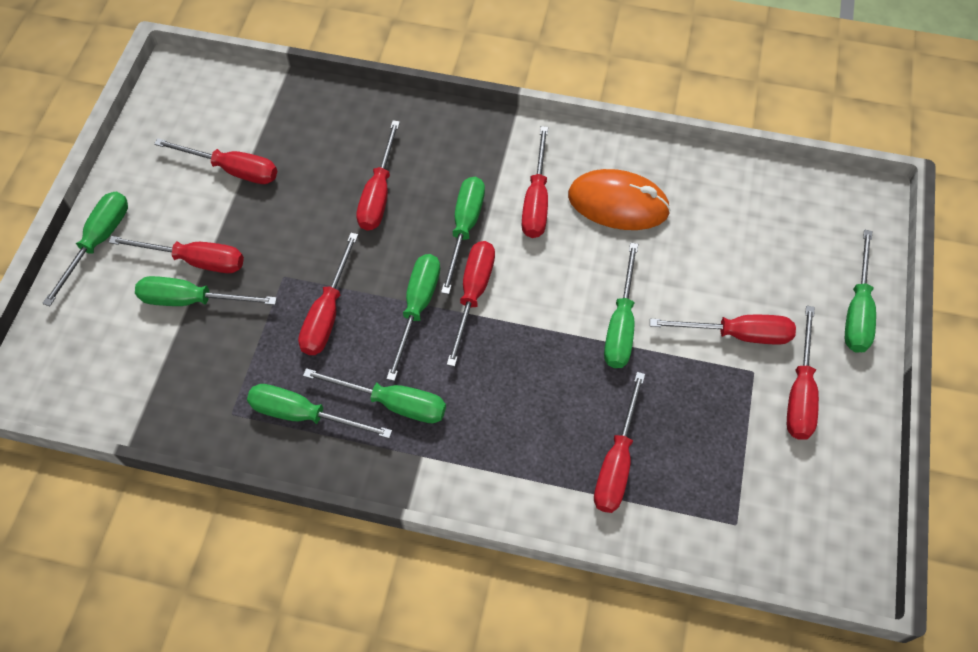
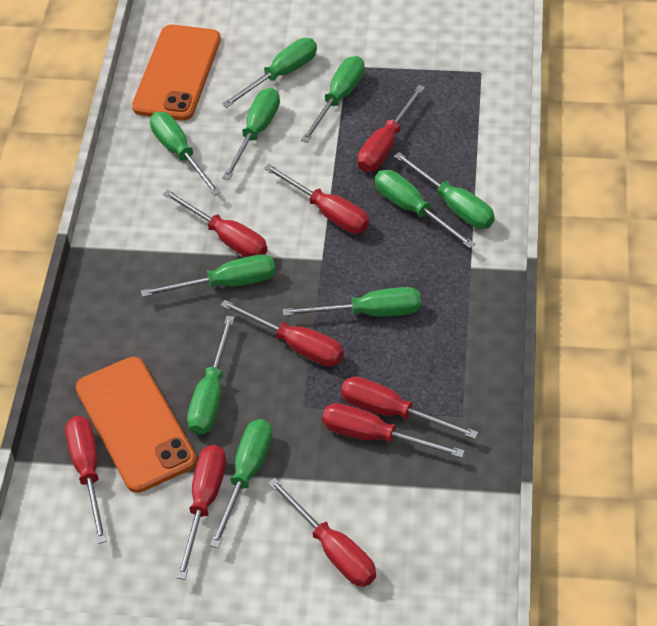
green screwdriver: [42,192,128,307] [135,276,277,306] [247,384,392,439] [303,368,446,423] [386,254,440,381] [441,177,485,294] [604,243,638,368] [845,230,876,352] = 8 -> [141,254,276,297] [150,112,221,196] [187,316,235,435] [210,419,273,548] [222,38,317,108] [222,88,280,180] [283,287,421,316] [301,56,365,143] [375,170,475,249] [394,152,495,229] = 10
orange mouse: [568,169,671,230] = 1 -> none = 0
orange phone: none = 0 -> [76,357,197,493] [132,25,221,121] = 2

